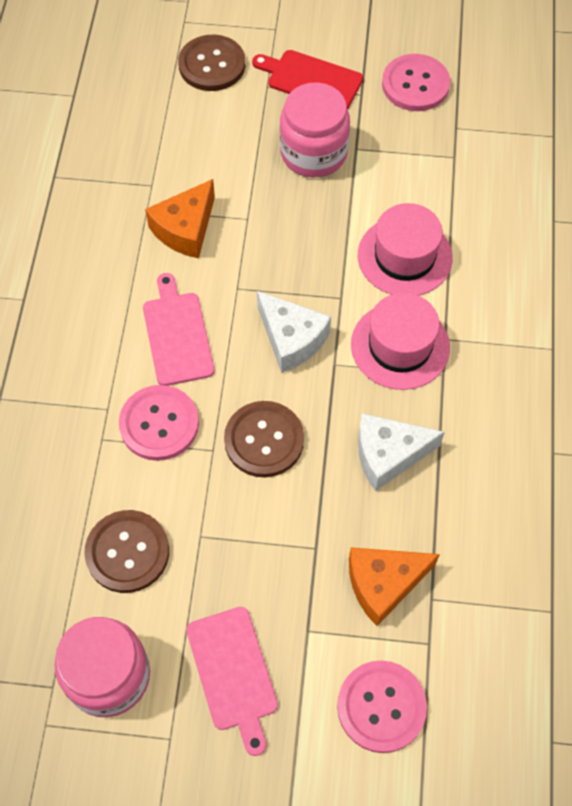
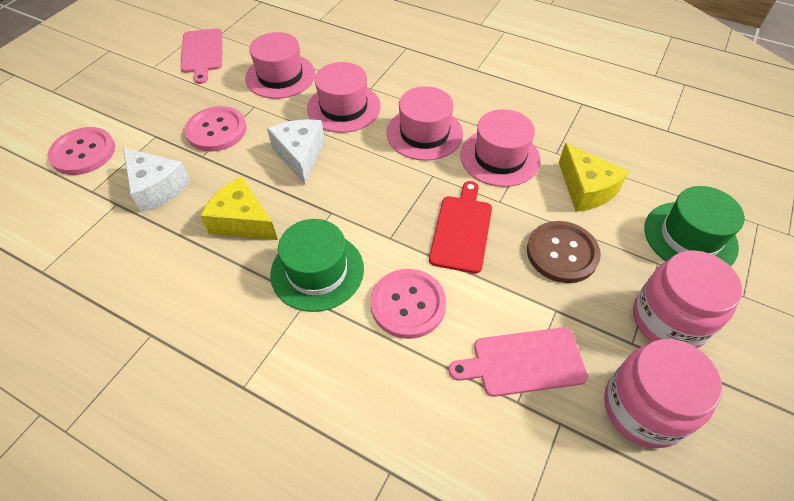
brown button: [84,510,169,593] [178,35,245,91] [224,401,304,478] = 3 -> [527,221,601,283] = 1
green hat: none = 0 -> [270,219,364,312] [644,186,745,267] = 2
orange cheese: [145,179,215,258] [349,547,440,626] = 2 -> none = 0
pink hat: [351,293,450,390] [358,203,453,296] = 2 -> [245,32,315,99] [307,62,381,133] [386,86,463,161] [460,109,540,187] = 4
yellow cheese: none = 0 -> [200,176,278,240] [559,143,629,212] = 2

